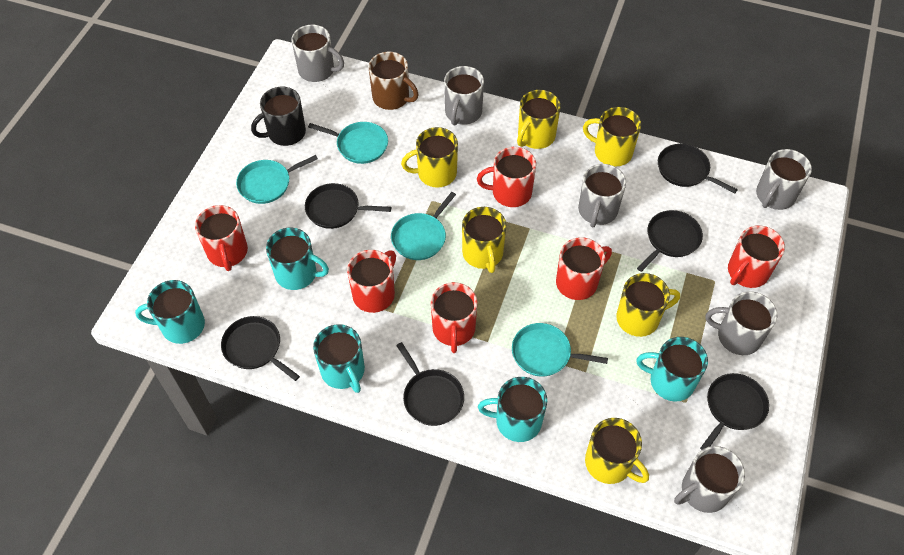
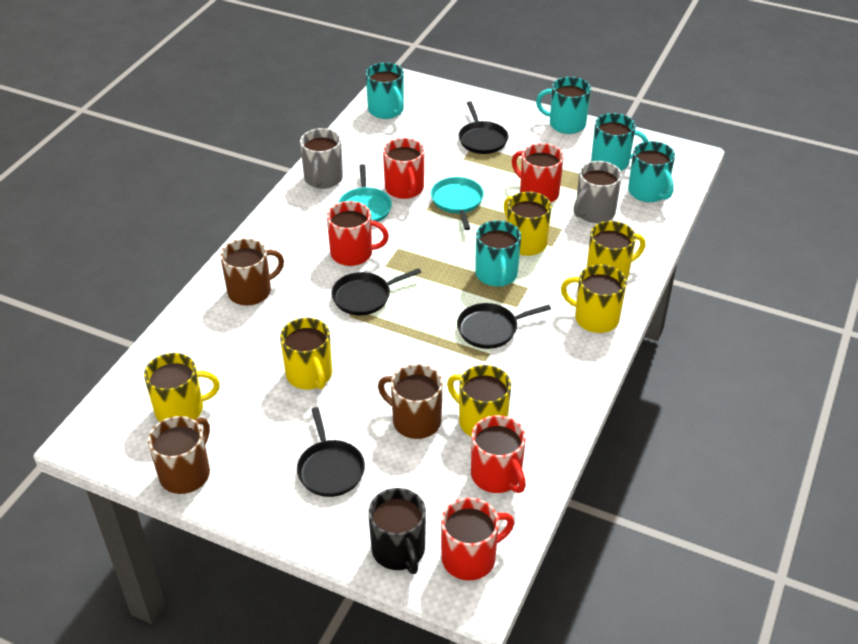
black pan: [221,316,300,381] [305,183,391,229] [396,342,464,426] [637,210,703,272] [658,144,738,193] [700,373,769,450] = 6 -> [297,407,365,497] [331,268,421,315] [457,303,551,349] [458,101,508,154] = 4
brown mug: [368,52,418,110] = 1 -> [148,416,210,494] [220,238,284,306] [378,364,443,439] = 3
grey mug: [291,25,344,82] [444,66,484,126] [578,164,626,227] [674,446,745,513] [705,291,777,355] [756,149,812,210] = 6 -> [300,128,343,189] [574,161,622,223] = 2
red mug: [195,205,248,271] [347,250,396,313] [431,282,477,353] [477,147,536,207] [556,237,612,300] [728,225,785,288] = 6 -> [327,201,389,266] [383,138,425,199] [441,497,514,580] [471,415,526,493] [512,143,564,202] = 5
turquoise pan: [236,155,318,204] [308,122,388,164] [391,192,456,260] [512,323,608,377] = 4 -> [338,164,392,222] [431,177,484,230] = 2

